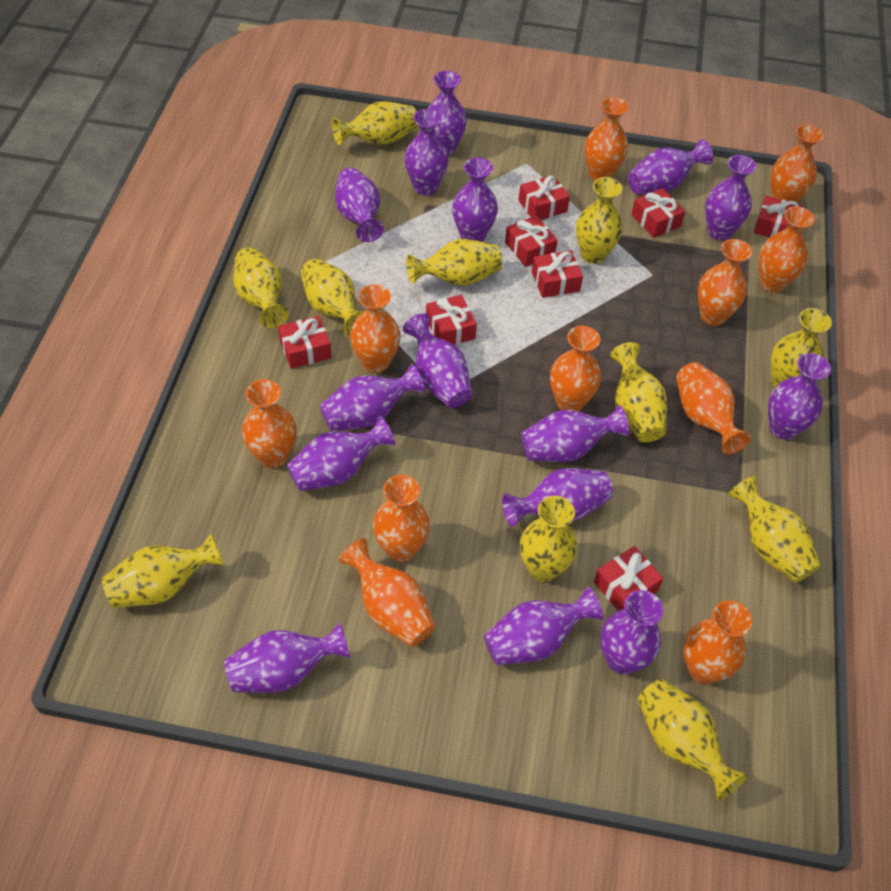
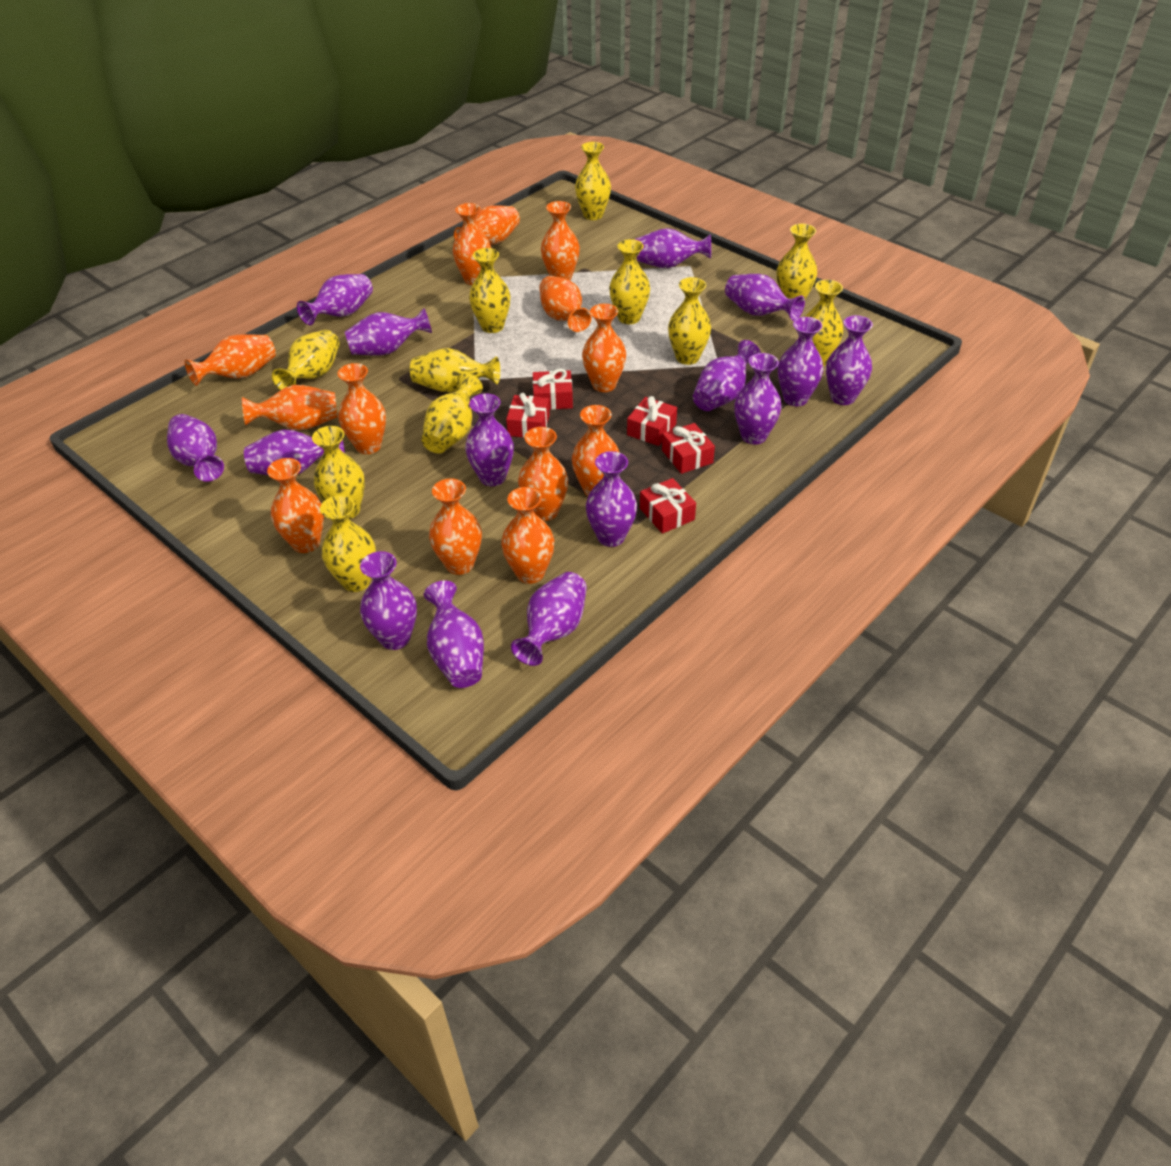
orange vase: [242,379,297,468] [338,538,436,647] [350,284,400,373] [373,475,430,562] [550,326,601,411] [585,97,629,181] [676,362,751,454] [683,600,752,684] [698,239,752,326] [759,207,815,293] [771,124,824,203] = 11 -> [185,334,276,386] [242,385,338,430] [267,458,324,553] [338,363,386,454] [429,478,482,575] [453,203,491,285] [454,205,520,245] [501,487,554,584] [518,427,568,521] [539,276,592,332] [541,201,580,280] [572,405,620,496] [582,304,626,392] = 13
red gift: [278,316,332,369] [426,295,477,345] [505,215,558,267] [518,175,570,220] [532,251,583,298] [594,546,663,611] [631,188,685,238] [754,196,803,237] = 8 -> [506,393,550,438] [533,369,573,410] [627,396,677,446] [640,478,696,534] [662,423,715,474] = 5

